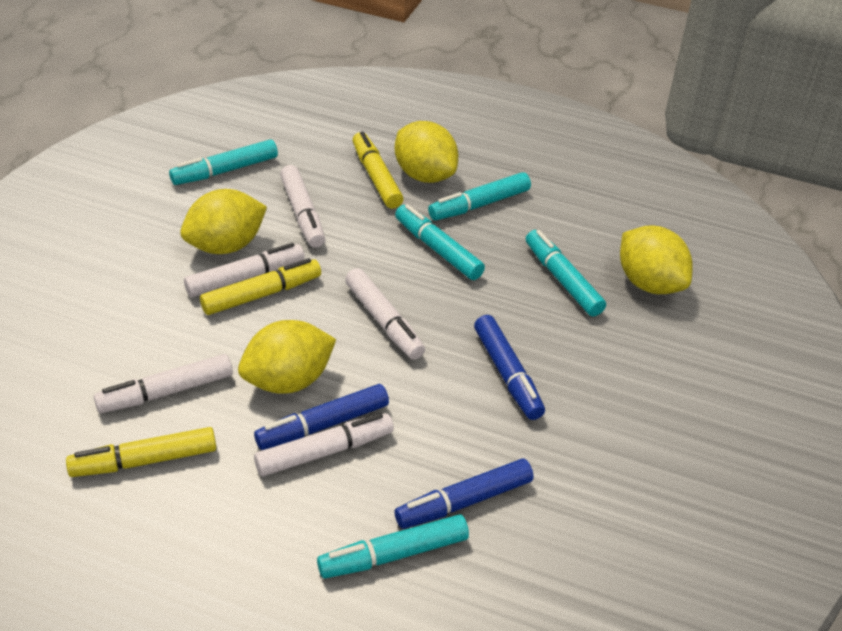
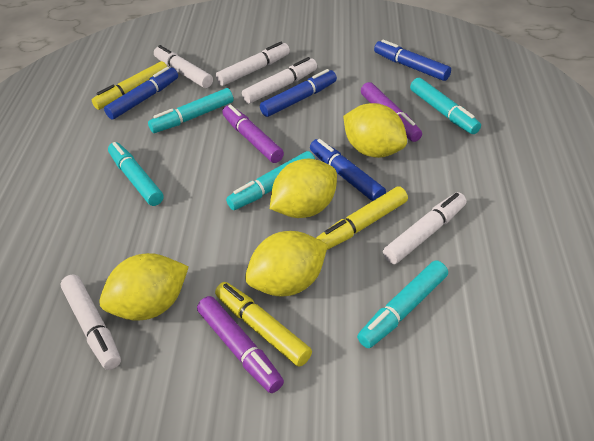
blue marker: [254,384,389,450] [395,458,534,529] [474,315,545,420] = 3 -> [104,67,178,120] [260,69,337,117] [310,139,386,201] [374,40,451,81] = 4
purple marker: none = 0 -> [197,296,284,393] [223,104,284,163] [361,82,422,142] = 3

